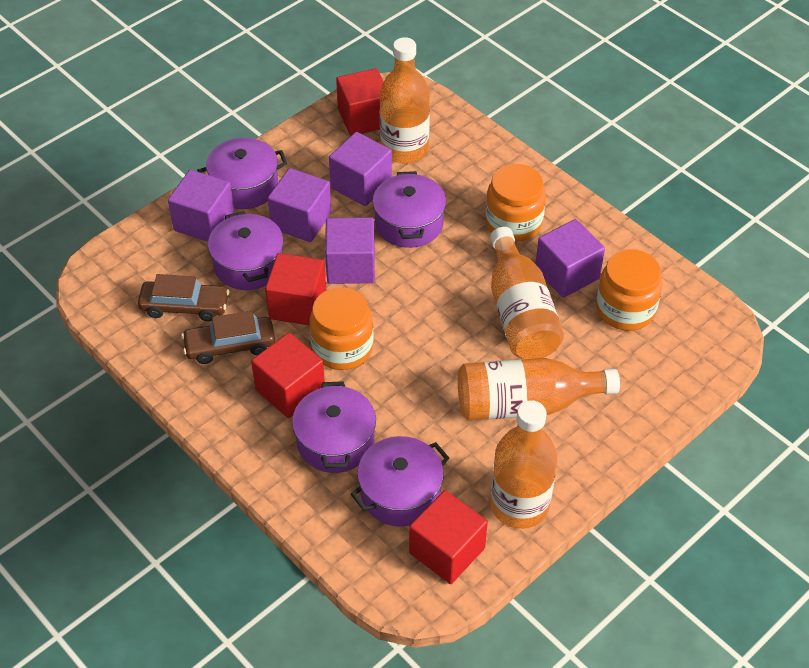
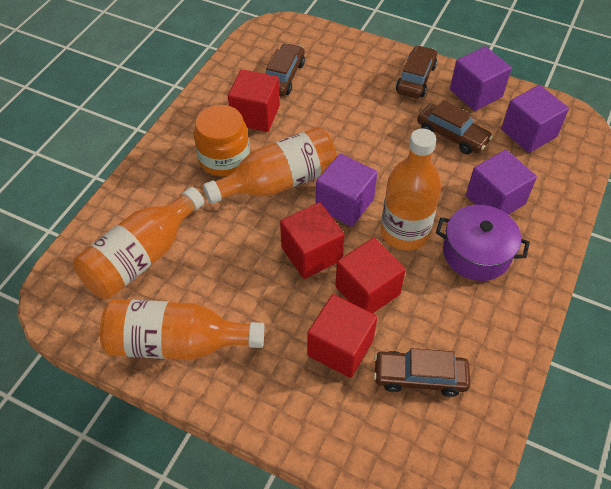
brown car: [138,274,229,322] [181,311,275,364] = 2 -> [266,43,305,96] [373,348,470,397] [396,45,437,99] [417,100,493,154] = 4
orange jar: [309,287,374,370] [486,164,546,242] [596,249,662,331] = 3 -> [194,105,250,176] = 1
purple cube: [168,170,235,242] [268,168,332,242] [325,217,375,284] [329,132,392,206] [535,219,605,298] = 5 -> [316,153,377,227] [450,46,512,111] [466,150,537,215] [501,85,569,153] = 4
purple pot: [197,138,287,209] [208,211,284,290] [292,381,376,473] [351,436,449,527] [373,171,446,248] = 5 -> [436,205,530,281] = 1

